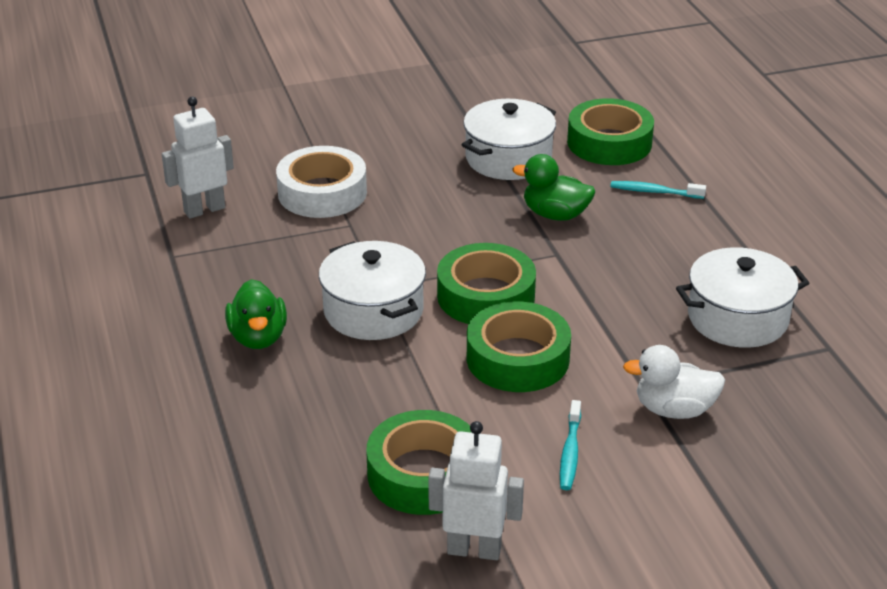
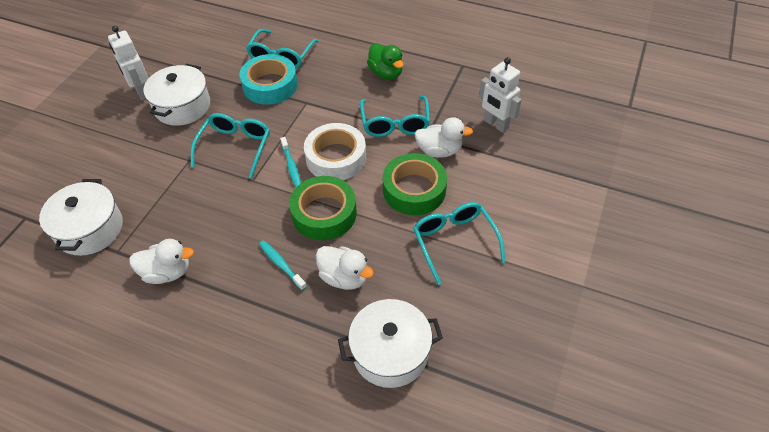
green duck: [225,279,287,349] [512,154,595,221] = 2 -> [367,43,404,79] = 1
green tape: [366,410,472,515] [437,243,536,324] [467,301,571,392] [567,98,654,165] = 4 -> [289,176,357,240] [383,153,447,215] = 2
turquoise glasses: none = 0 -> [191,113,270,179] [246,29,319,69] [360,96,430,137] [413,202,506,285] = 4
turquoise tape: none = 0 -> [239,54,298,105] = 1
white duck: [623,345,725,419] = 1 -> [129,239,194,284] [316,246,374,290] [415,117,473,158] = 3

